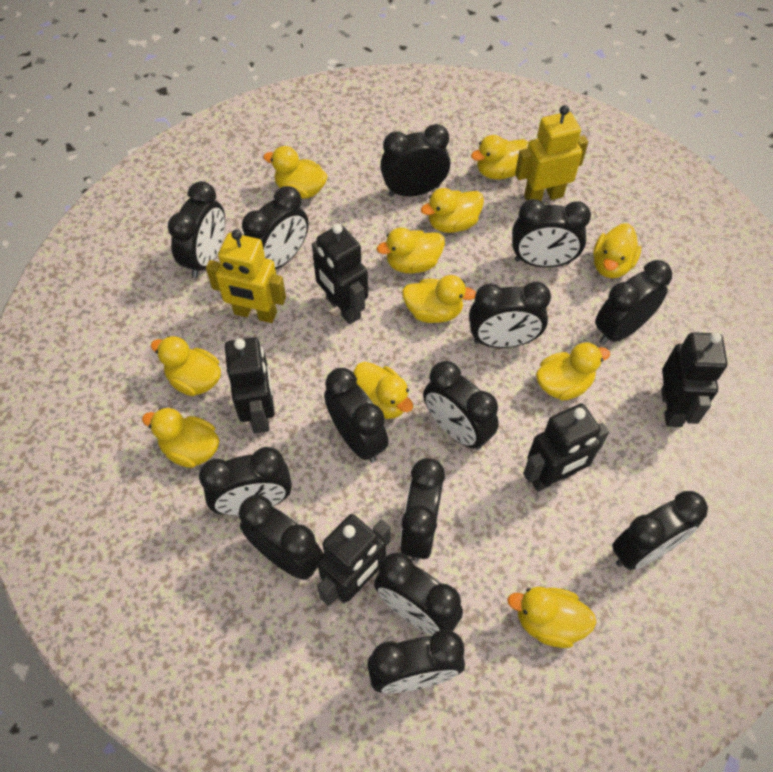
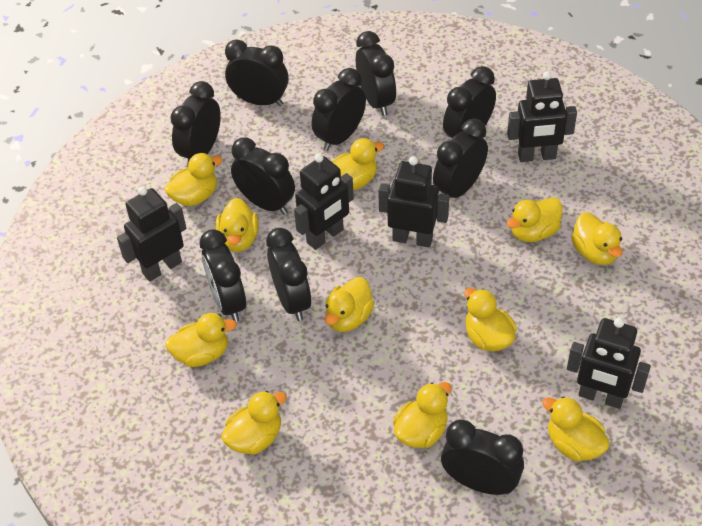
black clock: [168,181,225,278] [199,447,292,515] [239,495,323,580] [242,186,309,269] [324,368,389,462] [367,629,465,693] [374,553,463,635] [380,124,450,197] [400,458,445,561] [423,361,499,450] [469,282,551,348] [512,199,591,267] [595,260,672,345] [612,491,708,570] = 14 -> [170,81,221,167] [200,229,246,322] [225,39,289,106] [231,137,295,215] [266,228,311,321] [312,68,366,151] [356,31,396,116] [433,119,488,199] [441,419,524,495] [443,66,496,138] = 10
yellow robot: [206,229,286,323] [515,105,588,202] = 2 -> none = 0

